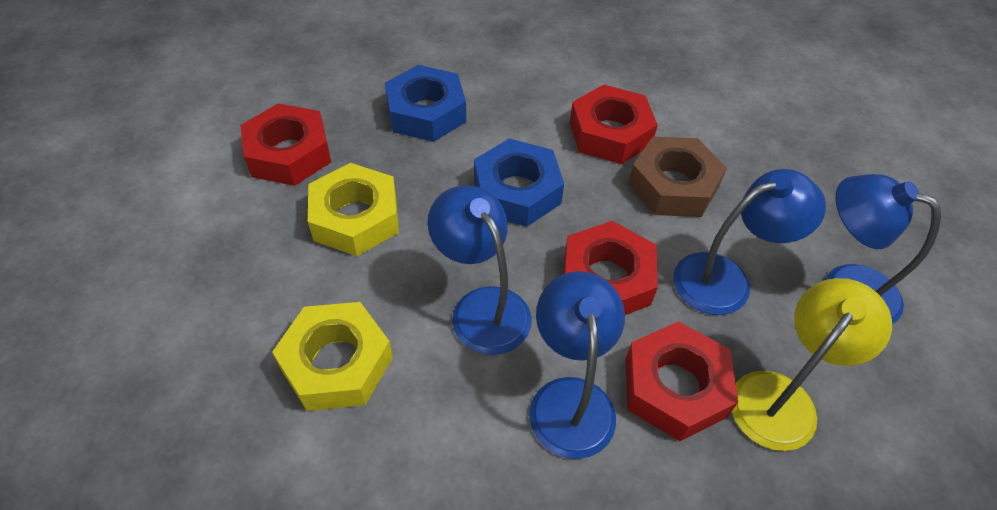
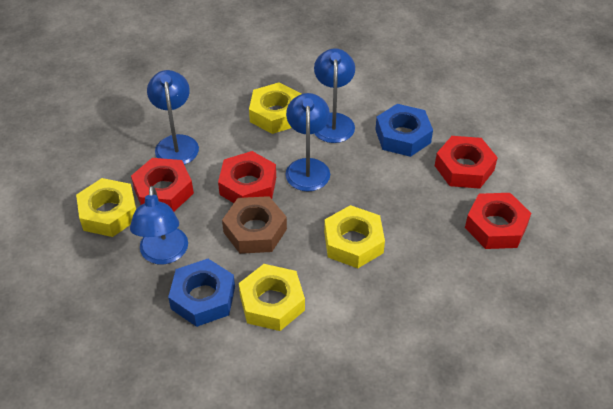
yellow lamp: [732,278,892,451] = 1 -> none = 0
yellow nut: [272,302,393,411] [308,163,399,256] = 2 -> [76,178,136,237] [239,264,305,331] [249,82,302,134] [324,205,385,268] = 4

